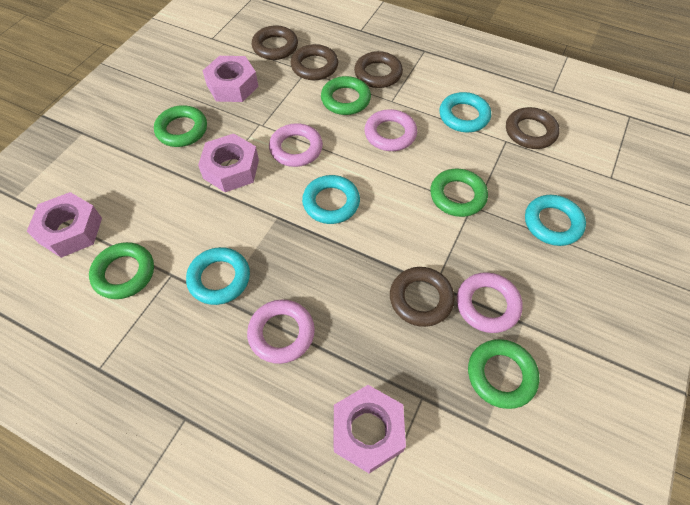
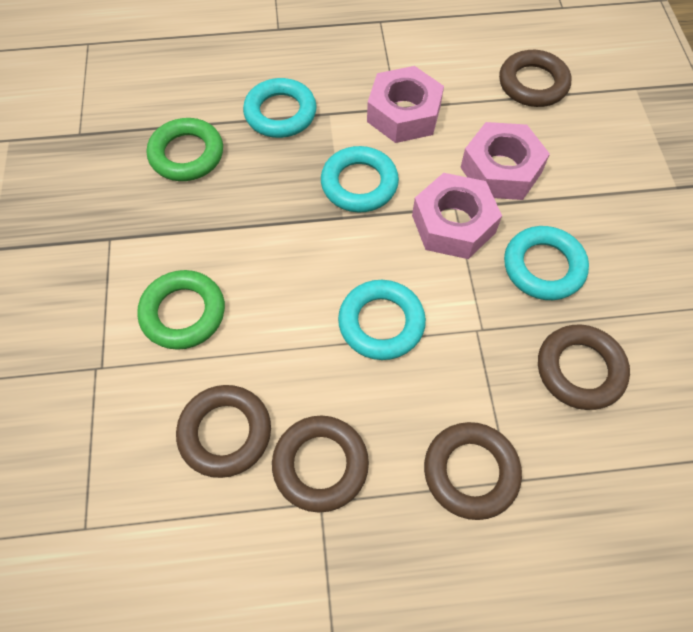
green ring: [89,242,154,299] [154,105,207,147] [321,76,371,115] [430,168,488,217] [468,339,540,409] = 5 -> [137,270,225,350] [147,118,223,181] = 2
pink nut: [27,192,102,258] [198,134,259,192] [203,56,258,102] [333,385,406,473] = 4 -> [367,66,444,143] [412,173,502,259] [460,122,550,200] = 3
pink ring: [247,300,315,364] [269,123,323,167] [364,109,417,151] [457,272,523,333] = 4 -> none = 0

